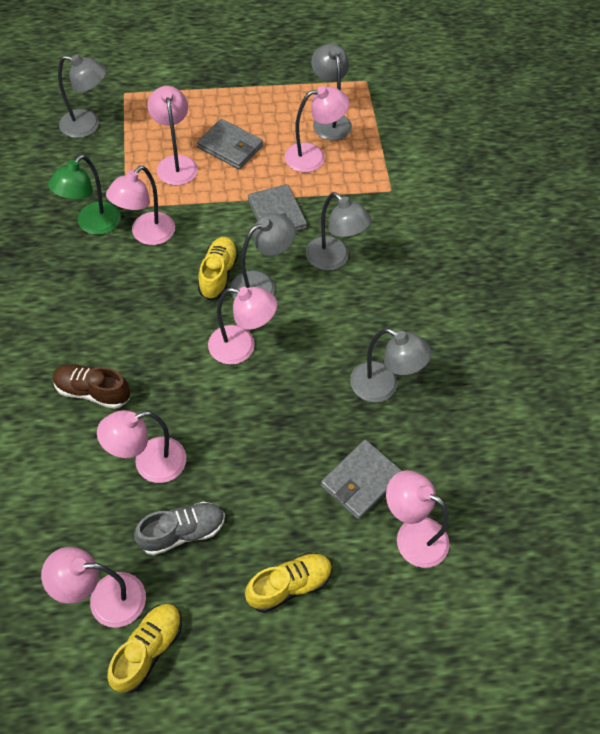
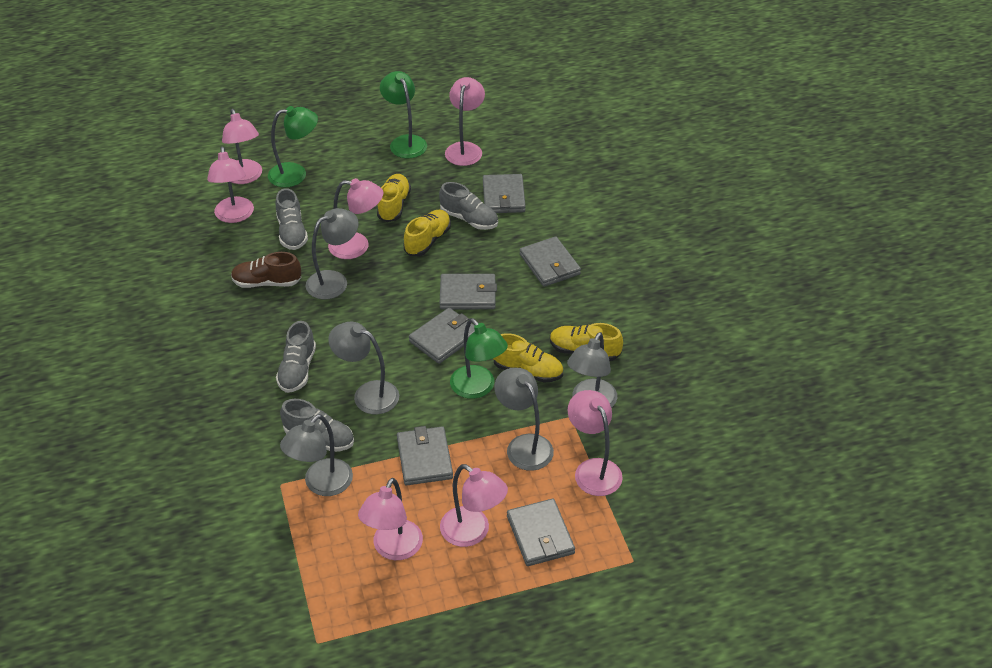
green lamp: [48,155,121,235] = 1 -> [268,106,318,187] [380,71,427,158] [450,318,508,399] = 3
grey shoe: [134,502,225,555] = 1 -> [276,188,308,250] [276,321,316,393] [280,399,354,452] [439,182,498,230] = 4
grey wallet: [197,119,263,170] [248,184,307,231] [321,439,402,520] = 3 -> [397,426,453,485] [409,308,475,364] [439,274,497,309] [483,174,526,213] [507,499,575,566] [520,236,581,287] = 6
yellow shoe: [107,604,182,693] [198,237,238,300] [245,552,332,613] = 3 -> [377,174,411,222] [403,210,451,256] [493,333,563,383] [550,323,623,361] = 4

